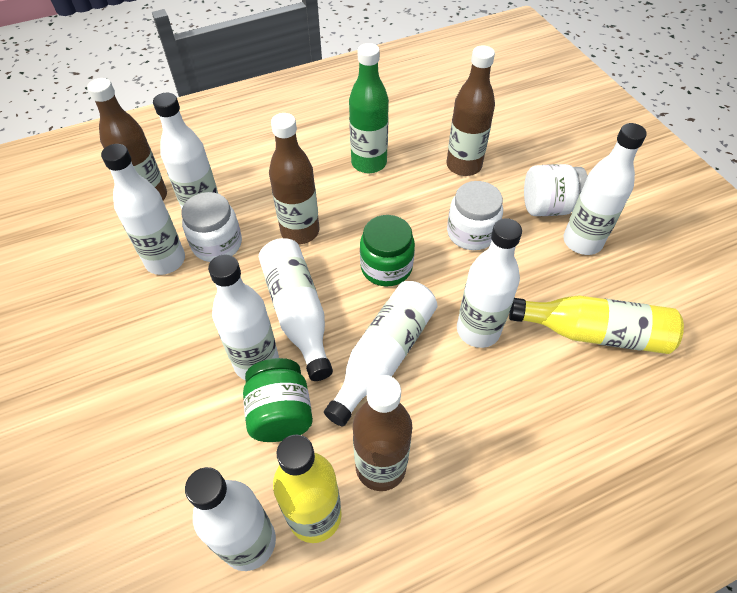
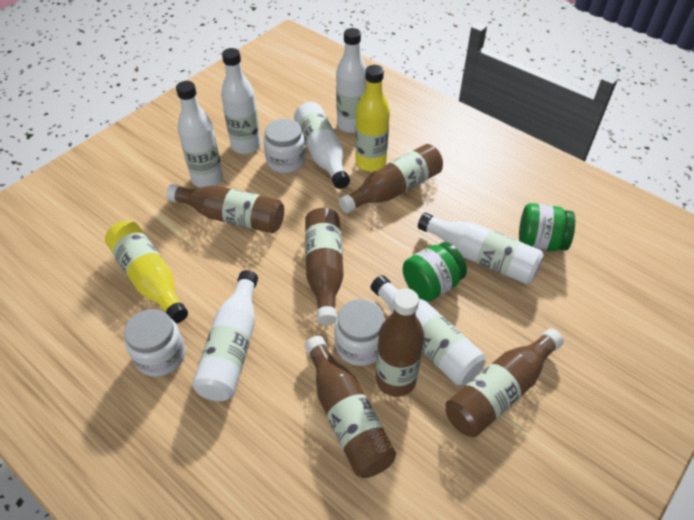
brown bottle: [87,78,167,200] [269,113,319,244] [353,375,412,491] [446,46,495,176] = 4 -> [166,184,284,234] [304,336,396,478] [305,208,344,325] [339,144,443,214] [376,288,425,397] [446,329,564,437] = 6
green bottle: [349,43,389,173] = 1 -> none = 0
white bottle: [101,144,185,275] [153,93,218,209] [185,467,276,571] [208,255,279,380] [259,238,333,381] [324,281,437,427] [457,218,522,348] [563,123,647,255] = 8 -> [176,81,223,188] [192,270,258,401] [221,48,261,154] [294,102,350,189] [336,28,366,133] [371,275,485,385] [418,213,544,284] = 7

